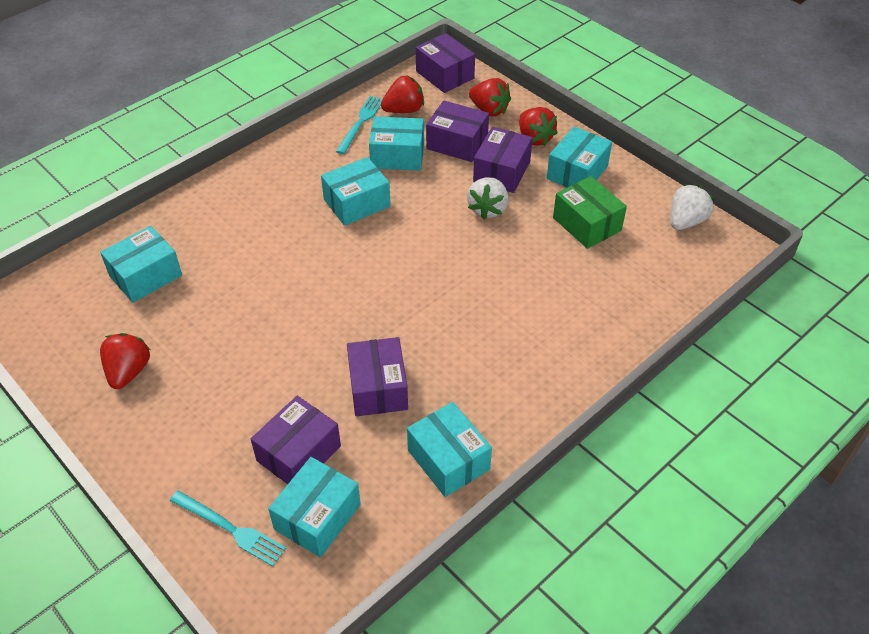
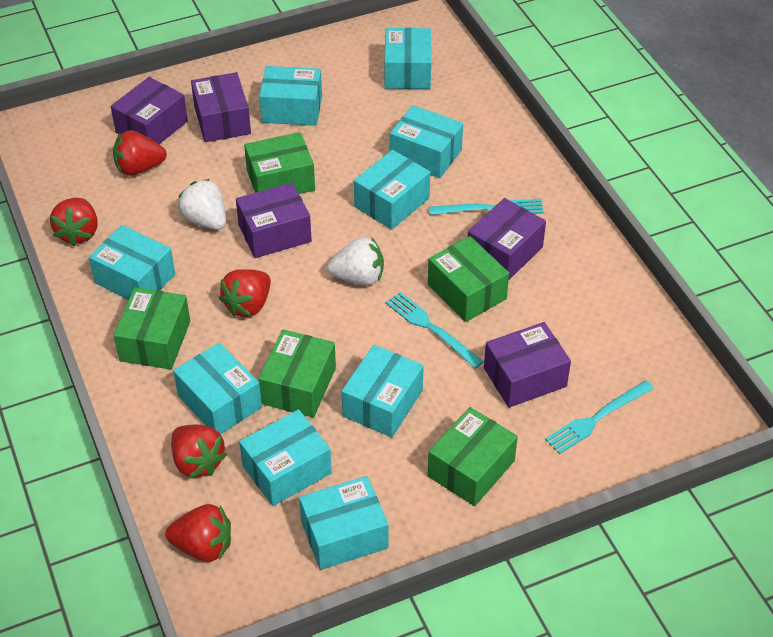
green box: [553,176,627,249] = 1 -> [114,287,190,370] [244,132,315,194] [259,329,336,418] [428,236,509,322] [428,407,518,506] = 5
red strawberry: [100,333,150,389] [381,75,424,113] [469,78,511,116] [519,107,558,146] = 4 -> [50,198,98,246] [113,130,167,176] [165,504,231,562] [171,425,227,479] [219,269,271,317] = 5
turquoise box: [100,226,182,303] [268,457,361,558] [321,157,391,226] [369,116,424,171] [407,402,492,497] [547,127,612,187] = 6 -> [89,225,175,300] [173,342,262,434] [239,409,332,506] [259,66,322,126] [299,476,388,570] [341,345,424,437] [354,150,430,230] [385,28,431,89] [390,105,463,178] = 9
turquoise fork: [170,490,287,566] [336,96,383,154] = 2 -> [386,292,484,369] [429,199,544,215] [545,380,654,454] = 3

